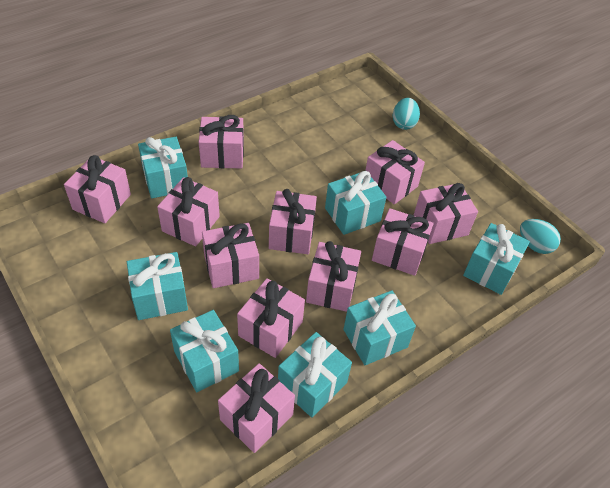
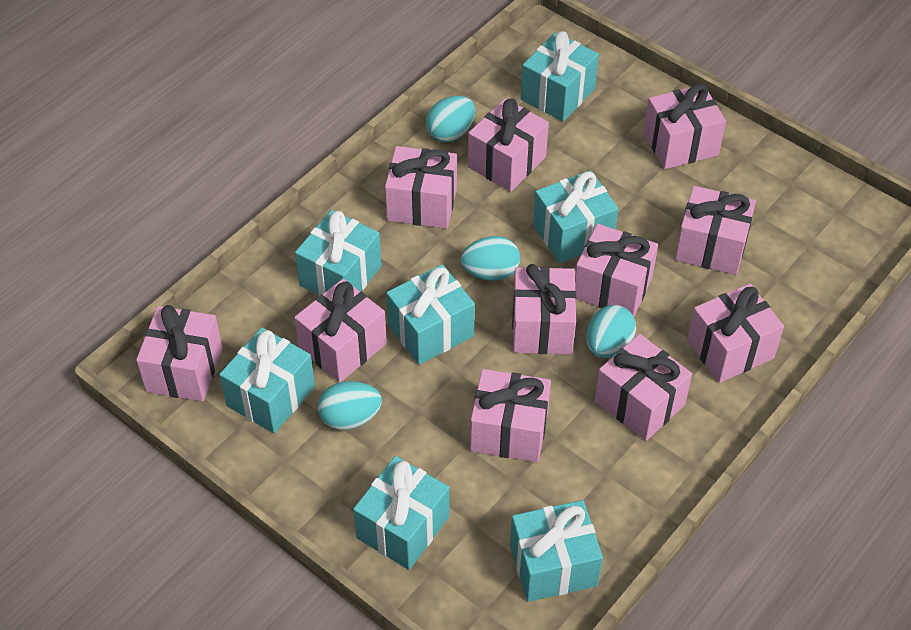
turquoise egg: [393,98,420,130] [520,219,561,254] = 2 -> [318,381,382,430] [426,96,475,142] [461,236,520,281] [586,305,636,358] = 4

